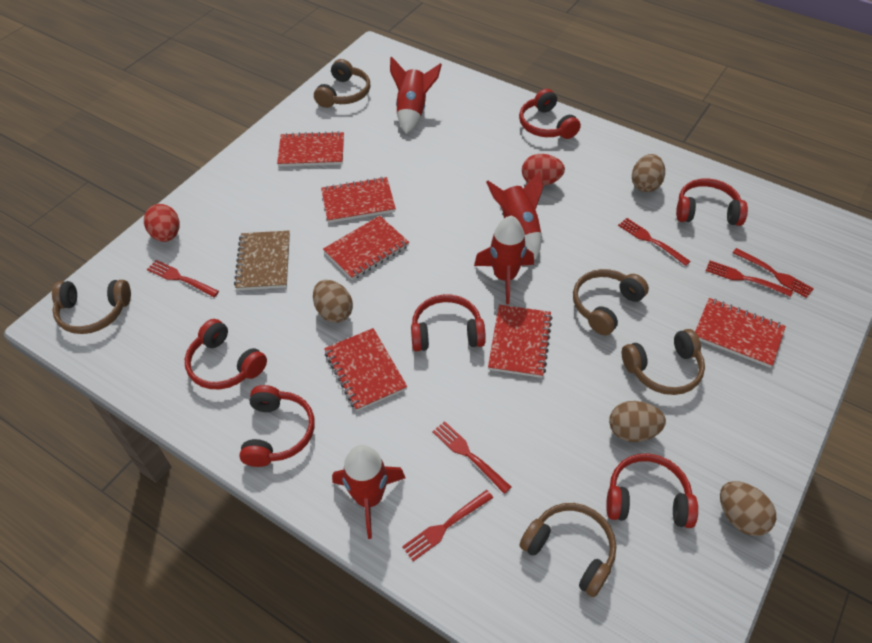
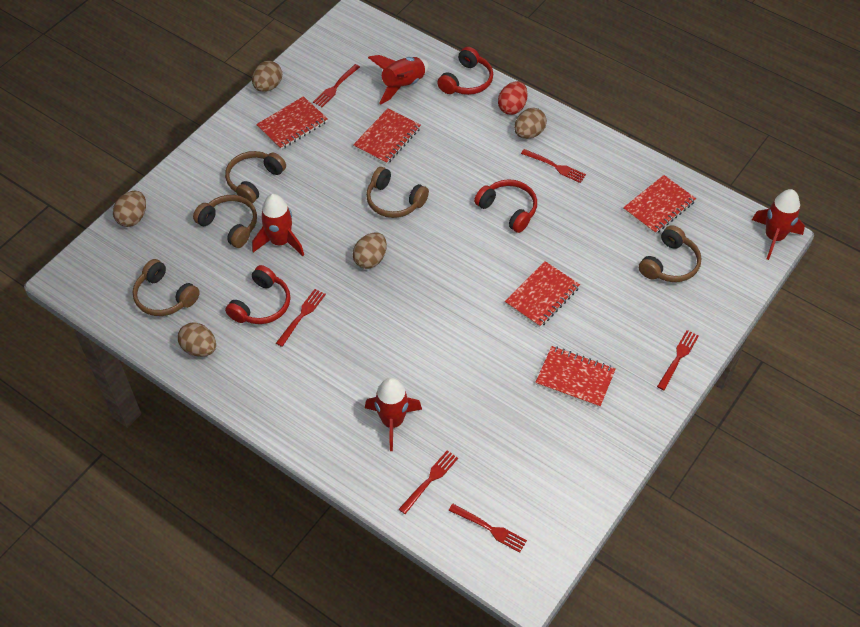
brown egg: [313,280,353,323] [609,401,666,442] [632,154,665,192] [720,481,776,536] = 4 -> [113,191,146,227] [178,322,216,357] [252,61,282,92] [352,232,387,269] [514,108,547,139] = 5
brown notebook: [234,231,290,290] = 1 -> none = 0
red egg: [144,204,179,242] [522,154,565,186] = 2 -> [498,81,528,115] = 1
red headphones: [185,319,267,389] [239,385,315,467] [411,294,486,351] [519,89,581,139] [606,454,698,528] [676,178,748,226] = 6 -> [225,265,290,324] [437,47,493,95] [474,179,537,233] = 3
red notebook: [277,131,344,167] [321,177,396,223] [323,216,409,280] [324,328,407,411] [488,305,552,378] [695,298,786,368] = 6 -> [256,96,328,150] [353,108,421,165] [505,261,580,328] [535,346,615,408] [623,175,696,234] = 5

